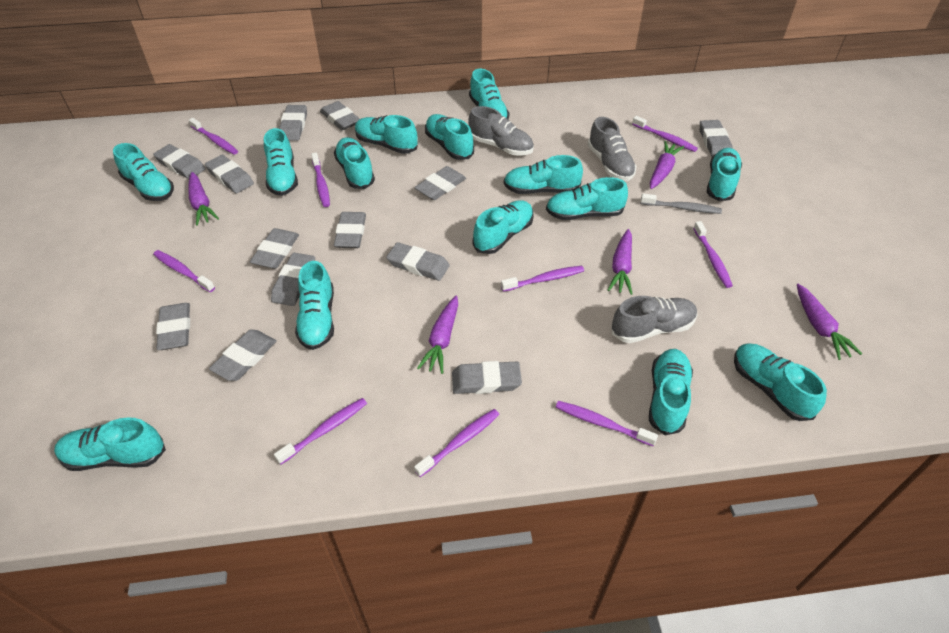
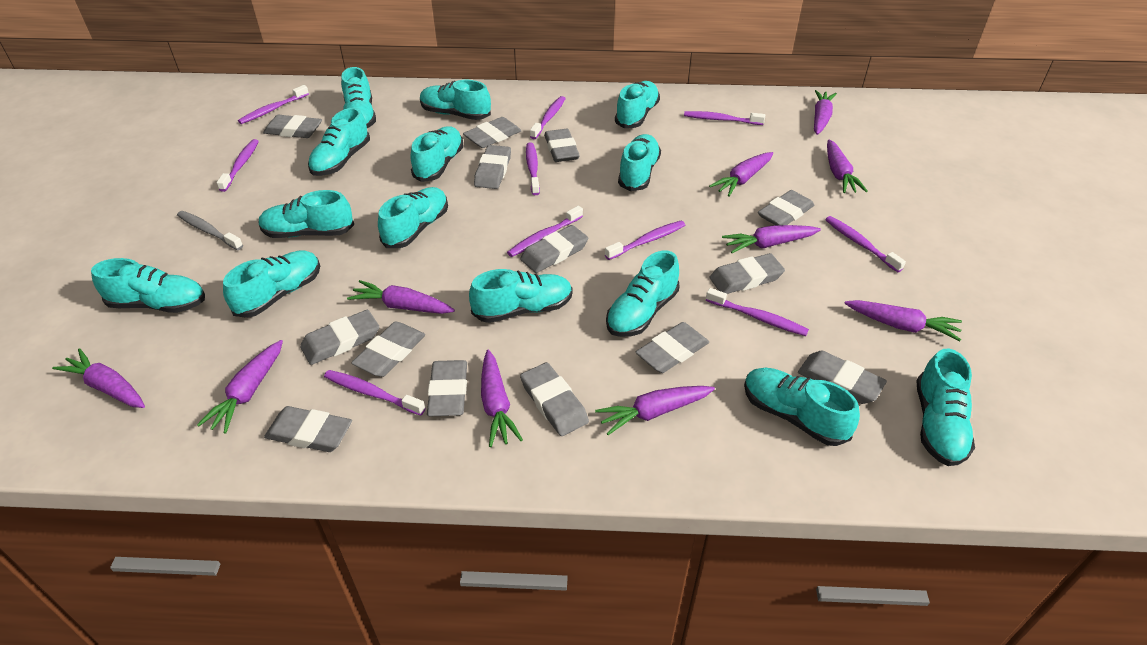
grey eraser: [153,144,206,179] [156,303,190,350] [205,155,254,193] [209,329,277,381] [250,228,299,269] [271,253,315,306] [279,105,307,141] [320,101,360,130] [334,212,366,248] [386,242,450,281] [414,166,466,200] [452,361,522,394] [700,120,733,156] = 13 -> [263,115,322,138] [264,406,352,452] [300,310,379,365] [351,322,425,377] [427,360,467,416] [463,117,522,148] [474,145,511,189] [520,225,588,273] [520,362,589,436] [544,129,580,162] [635,322,709,373] [709,253,785,294] [758,190,814,225] [798,351,887,404] = 14
grey shoe: [468,106,534,156] [588,117,636,181] [612,296,697,343] = 3 -> none = 0
purple carrot: [188,172,219,226] [417,296,458,374] [608,229,633,295] [650,141,684,189] [797,284,862,360] = 5 -> [52,348,145,408] [197,340,283,434] [347,280,455,314] [481,350,523,447] [595,386,715,435] [709,152,773,197] [722,225,821,253] [814,90,837,135] [827,139,867,193] [844,300,962,341] = 10
purple toothbrush: [153,250,215,292] [189,118,238,155] [274,398,367,465] [311,153,330,207] [414,409,499,477] [501,266,584,292] [555,401,658,446] [632,116,698,152] [693,221,733,288] = 9 -> [217,139,259,192] [238,85,309,124] [324,370,425,416] [507,206,583,257] [526,142,540,195] [530,96,566,139] [605,221,685,260] [684,111,765,125] [706,288,809,336] [825,216,906,272] = 10

